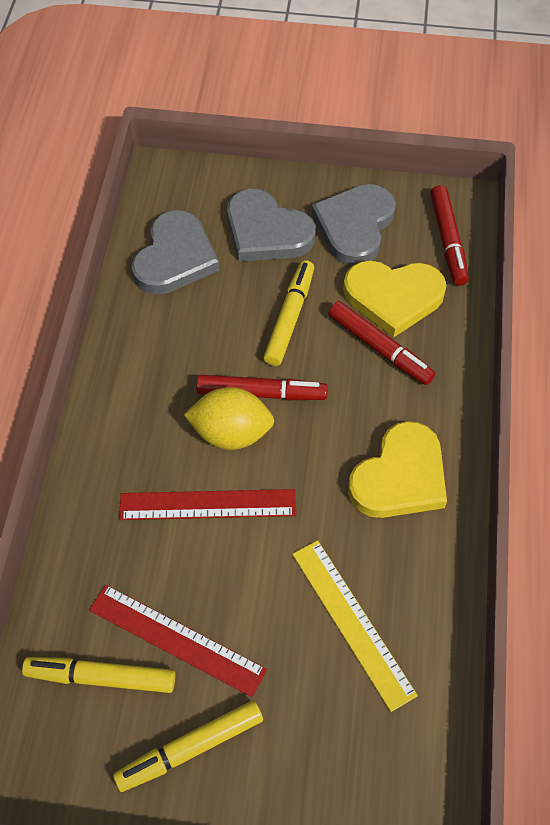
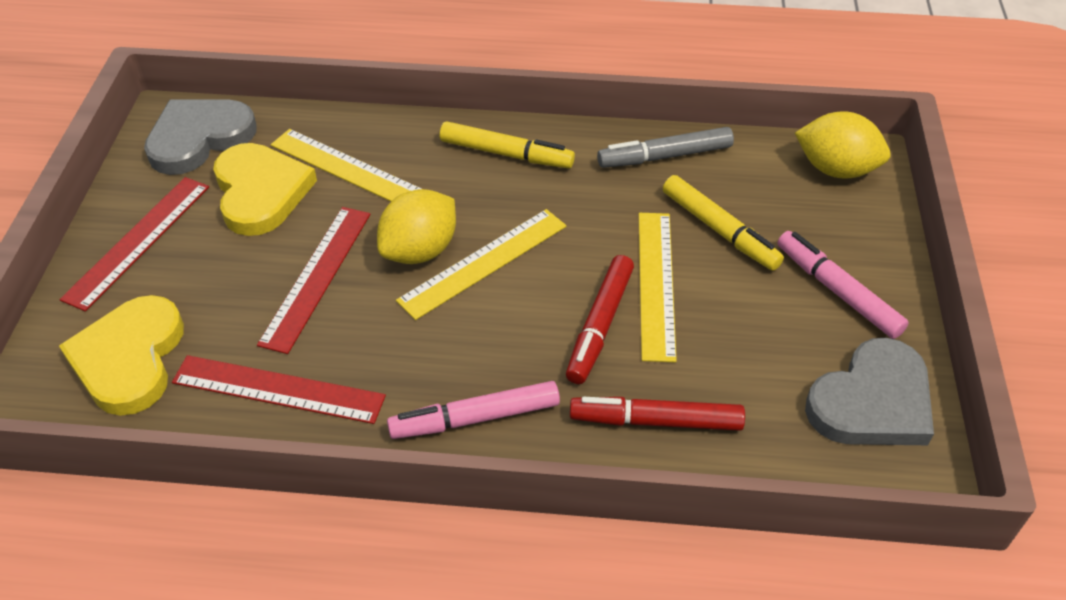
grey heart: [131,210,219,295] [227,189,316,261] [312,184,396,265] = 3 -> [144,100,257,175] [805,338,934,445] = 2
grey marker: none = 0 -> [597,127,734,168] = 1
pink marker: none = 0 -> [387,381,560,439] [777,231,909,339] = 2
red marker: [196,375,328,400] [328,301,435,385] [430,185,469,286] = 3 -> [566,255,634,384] [570,397,745,431] = 2
red ruler: [89,585,267,697] [119,489,296,520] = 2 -> [60,177,209,312] [172,355,386,424] [257,207,371,354] = 3
yellow lemon: [184,387,274,450] = 1 -> [377,189,456,264] [795,111,891,179] = 2
yellow marker: [22,657,175,693] [113,700,263,792] [263,260,314,366] = 3 -> [440,121,575,168] [663,175,784,271] = 2
yellow ruler: [292,540,418,712] = 1 -> [271,129,422,201] [396,209,567,320] [639,213,677,362] = 3

